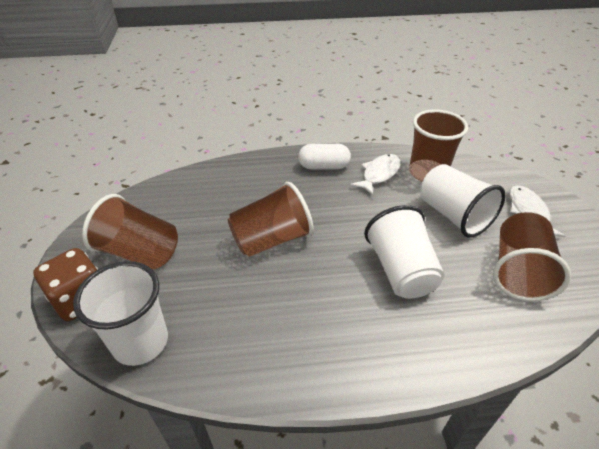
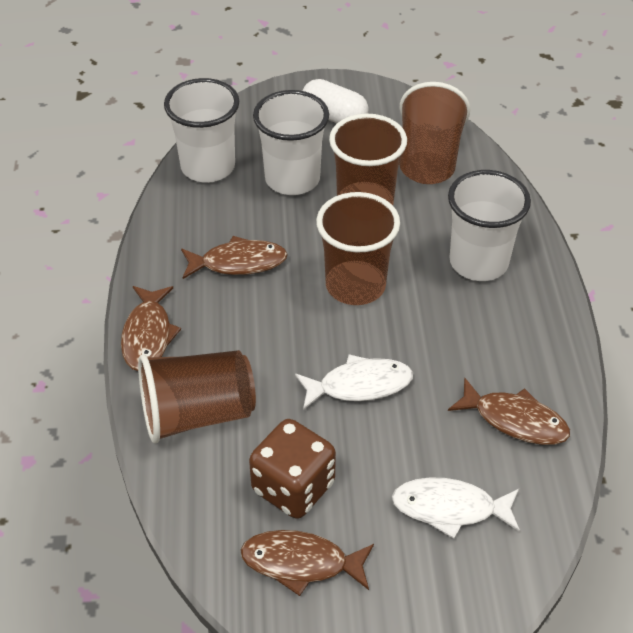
brown fish: none = 0 -> [121,286,181,371] [181,236,288,279] [240,530,374,596] [448,378,570,445] = 4

